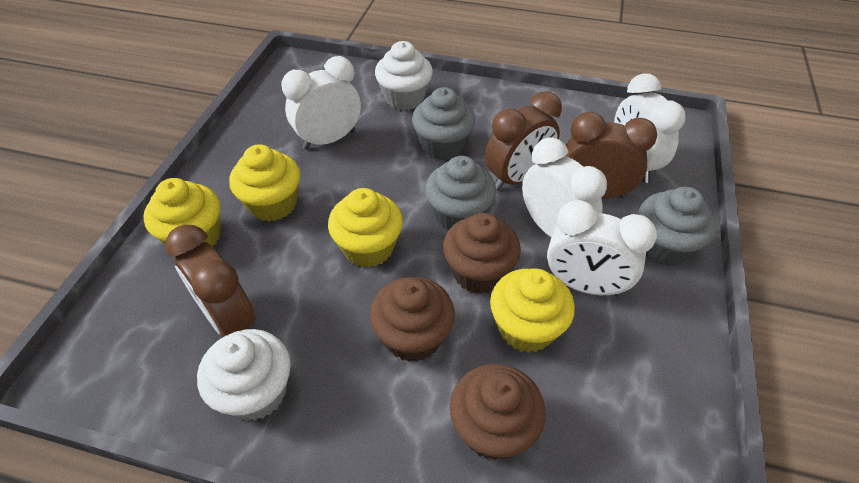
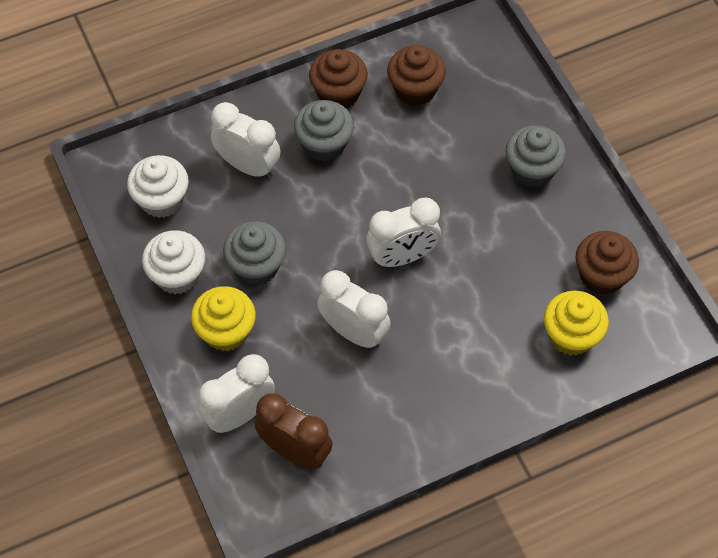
brown clock: [165,224,255,337] [485,91,562,191] [566,112,657,199] = 3 -> [255,393,333,469] = 1
yellow cupcake: [143,178,220,247] [229,144,300,222] [328,188,403,268] [490,268,575,353] = 4 -> [191,286,256,351] [544,291,609,356] = 2

